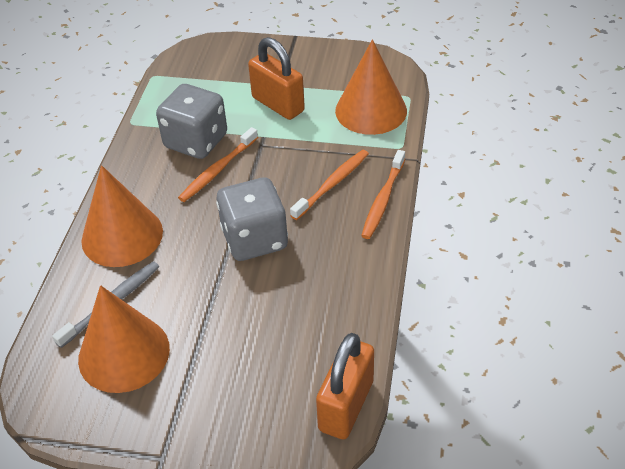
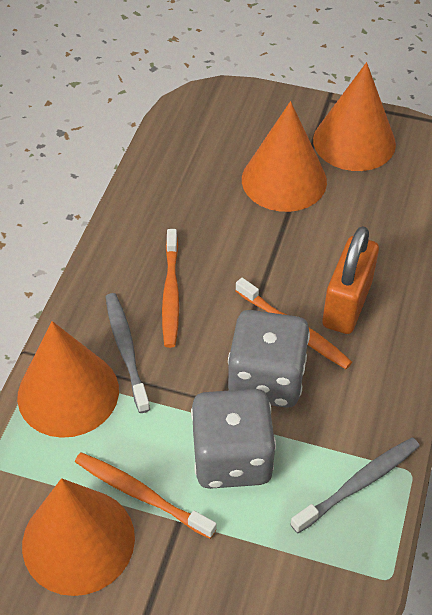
grey toothbrush: [52,261,159,348] = 1 -> [106,293,150,413] [290,437,419,533] = 2
orange cone: [78,285,170,393] [81,165,163,267] [335,39,407,135] = 3 -> [17,321,119,438] [22,478,135,596] [242,101,327,212] [313,62,396,171] = 4
orange padlock: [248,37,305,120] [316,333,374,439] = 2 -> [322,226,379,334] = 1

